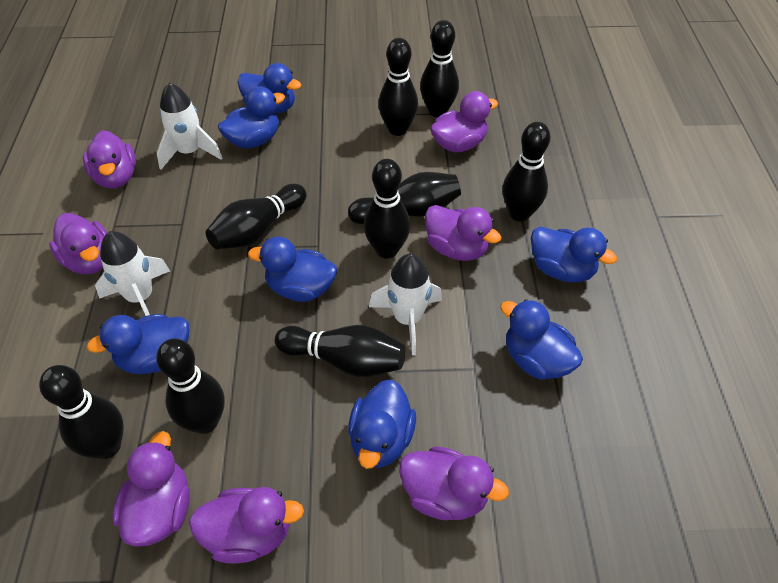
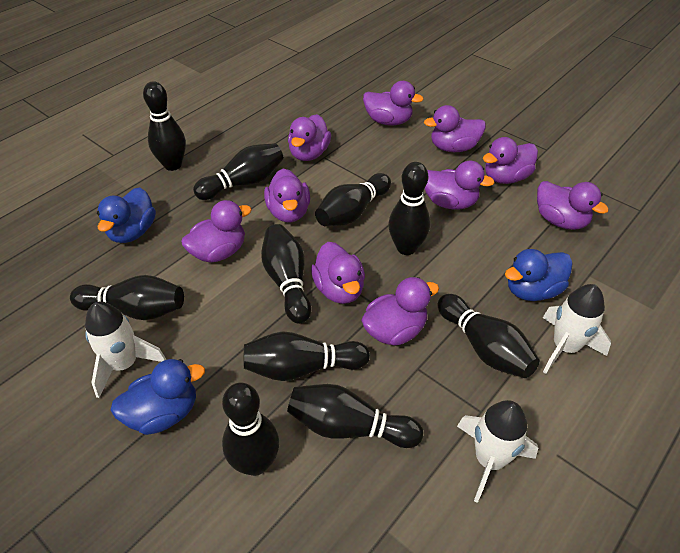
black bowling pin: [39,365,124,459] [156,339,225,434] [206,184,307,249] [275,325,405,377] [348,172,461,224] [364,159,410,259] [378,38,418,136] [420,20,459,117] [502,122,551,221] = 9 -> [70,275,184,320] [143,81,186,171] [193,143,284,200] [222,383,279,476] [244,332,370,381] [261,224,312,324] [287,384,423,448] [315,173,391,226] [388,162,431,255] [438,294,540,378] = 10
blue duck: [87,314,189,374] [218,87,285,149] [238,63,301,114] [248,237,337,302] [348,379,416,469] [500,299,583,380] [531,227,617,282] = 7 -> [97,187,156,243] [110,359,205,435] [505,249,573,301] = 3
purple duck: [49,213,107,274] [83,130,136,189] [112,431,190,547] [189,487,304,564] [399,446,509,520] [425,205,502,261] [430,91,498,152] = 7 -> [181,200,252,263] [264,169,310,222] [288,114,331,161] [311,242,365,304] [361,277,439,346] [363,81,424,125] [424,105,486,152] [425,160,494,209] [483,137,538,184] [537,181,609,230] = 10

